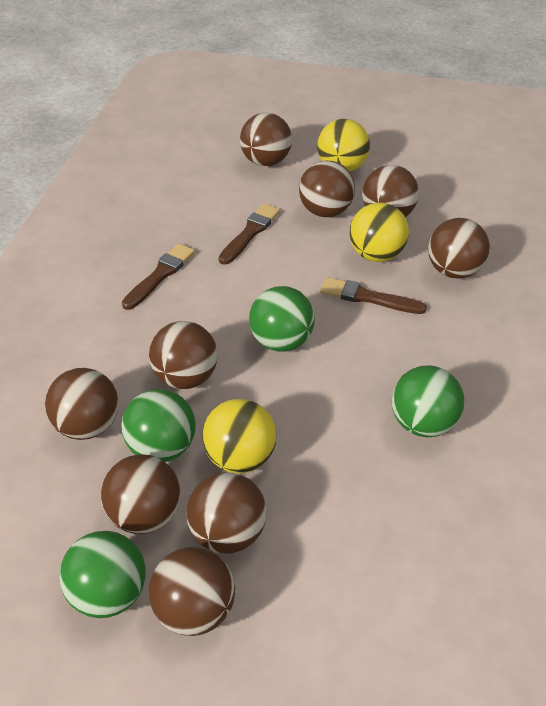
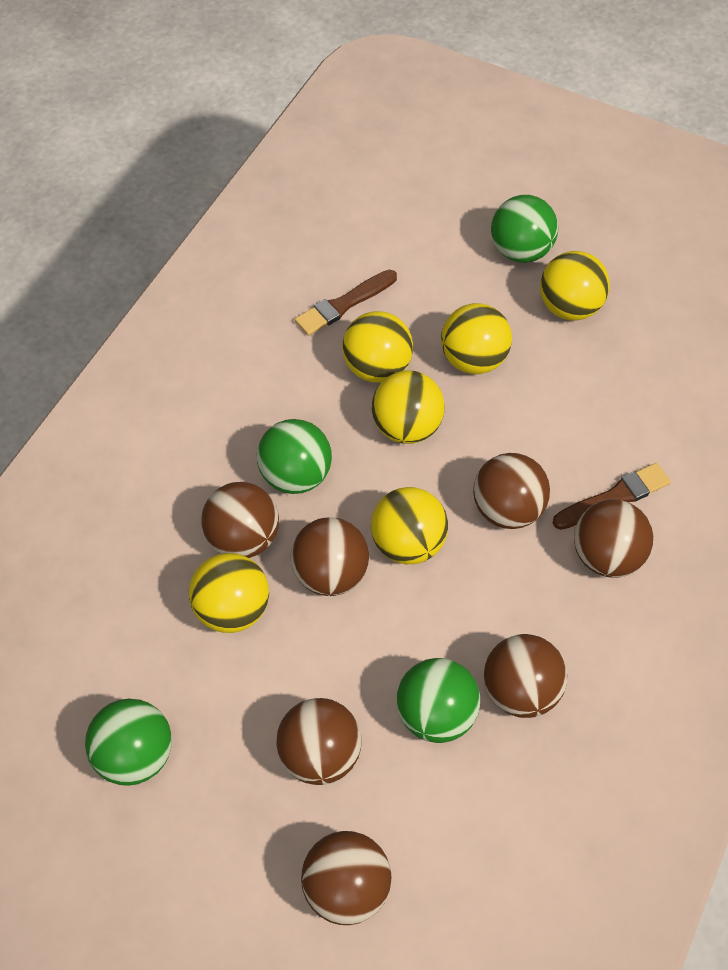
brown ball: [45,368,119,440] [101,454,181,534] [149,321,218,389] [149,547,235,636] [186,472,267,554] [240,113,292,166] [299,161,355,217] [362,165,419,217] [428,218,490,278] = 9 -> [201,482,279,558] [276,698,362,785] [290,517,369,596] [301,831,391,925] [473,453,550,529] [484,634,567,718] [574,500,653,578] = 7
brown brush: [122,243,195,310] [218,204,280,265] [320,277,427,314] = 3 -> [295,270,397,336] [552,463,671,530] = 2
yellow ball: [202,399,276,473] [317,119,370,172] [349,202,409,262] = 3 -> [189,553,269,633] [342,311,413,383] [371,487,448,564] [372,370,445,444] [441,303,512,374] [540,251,610,320] = 6

